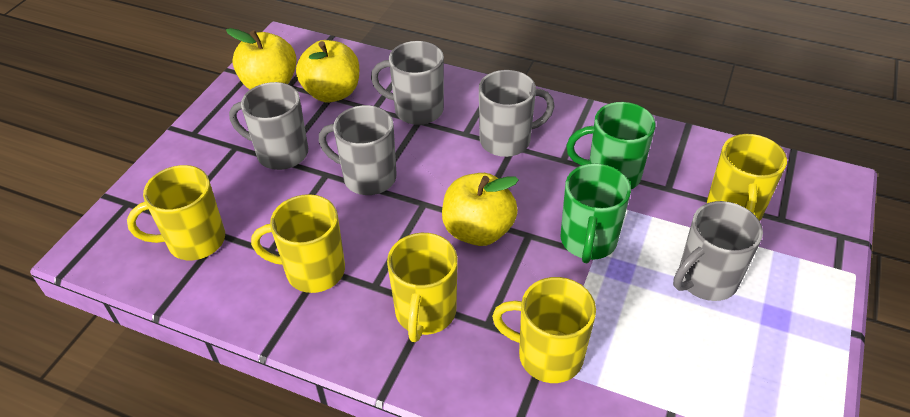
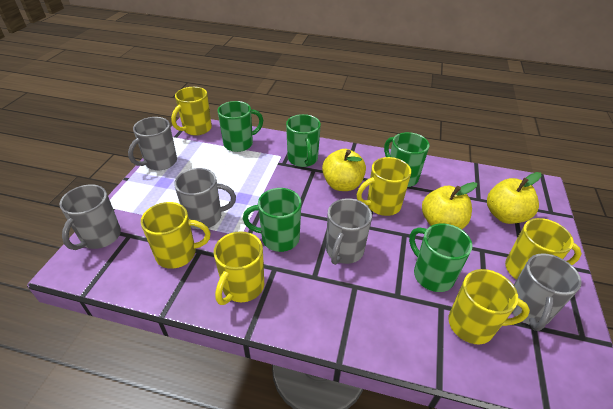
green mug: [561,163,631,263] [567,102,656,189] = 2 -> [218,101,263,152] [243,188,301,252] [286,114,321,167] [384,132,429,187] [409,223,473,292] = 5
yellow mug: [127,165,225,260] [251,194,345,293] [387,233,458,342] [492,277,596,383] [707,134,787,221] = 5 -> [141,202,211,269] [171,87,212,136] [214,231,264,305] [357,157,411,216] [448,269,530,344] [505,218,582,280] = 6

